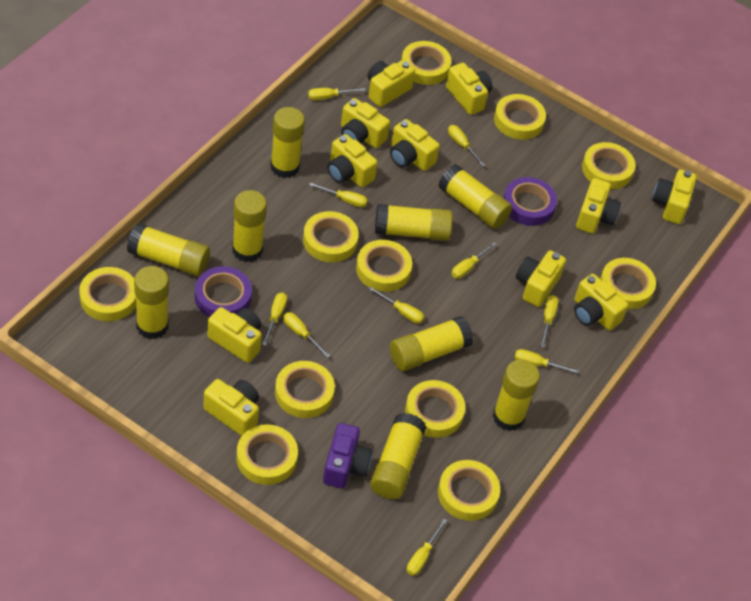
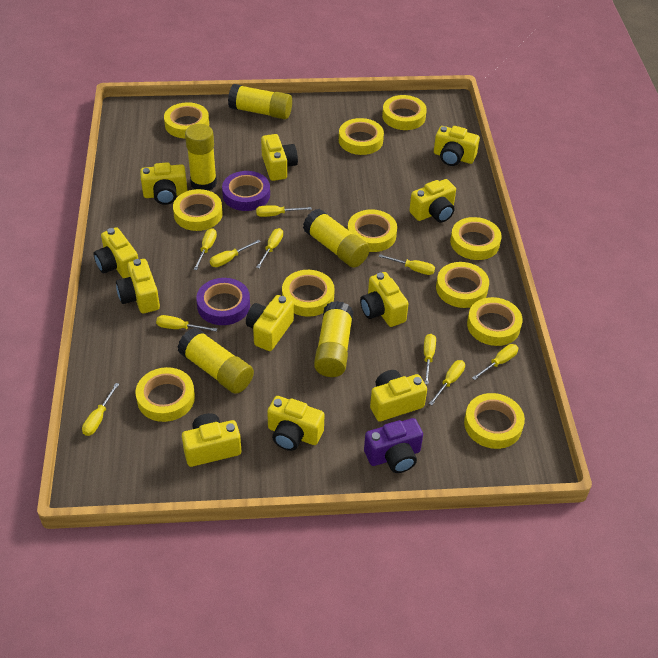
yellow glue stick: [127,223,210,276] [134,266,169,339] [232,190,267,262] [270,107,305,178] [370,413,426,499] [375,204,453,241] [390,316,473,371] [438,164,512,229] [493,359,540,431] = 9 -> [178,327,254,394] [185,124,217,191] [228,84,292,119] [303,209,370,268] [314,301,354,377] = 5

